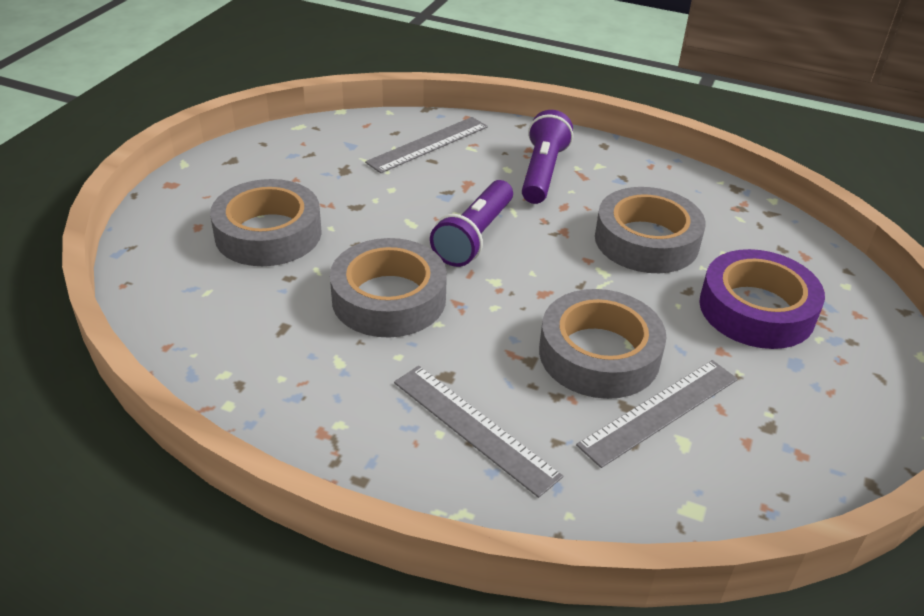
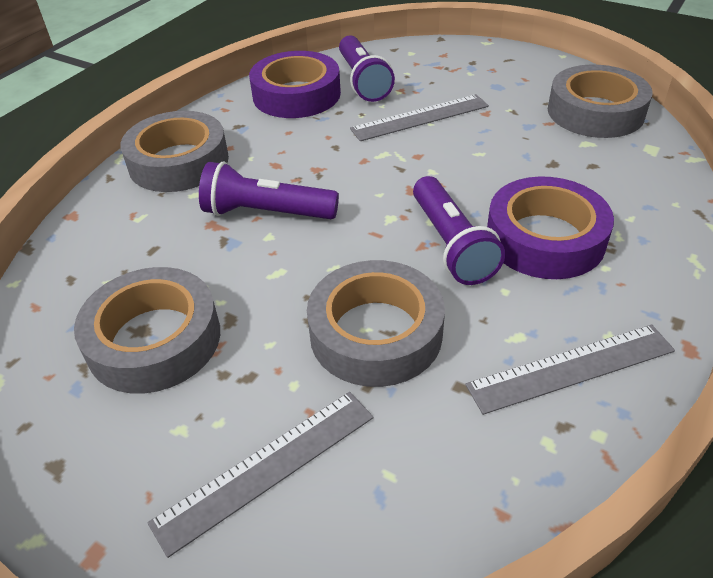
purple flashlight: [430,180,513,267] [522,110,573,204] = 2 -> [199,162,339,219] [339,35,395,102] [413,176,505,285] = 3
purple tape: [699,249,825,349] = 1 -> [249,51,341,118] [487,176,614,279] = 2

